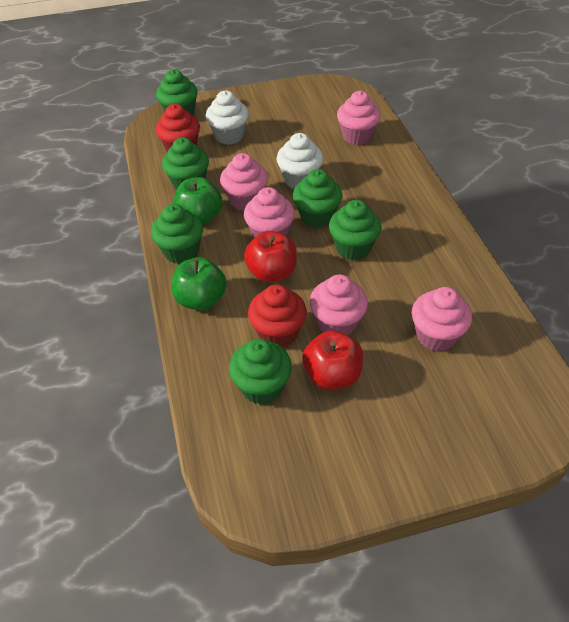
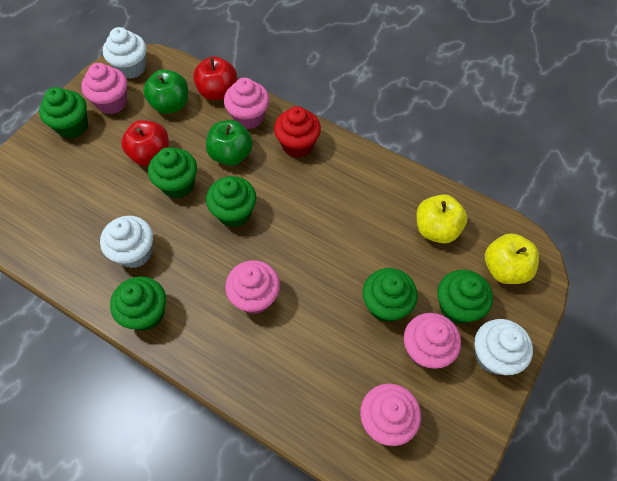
red cupcake: [156,104,200,153] [248,285,307,347] = 2 -> [274,106,321,158] = 1
white cupcake: [206,91,249,145] [276,133,323,189] = 2 -> [100,216,153,268] [103,27,146,79] [474,319,533,375] = 3
yellow apple: none = 0 -> [416,194,467,244] [485,234,539,284] = 2

